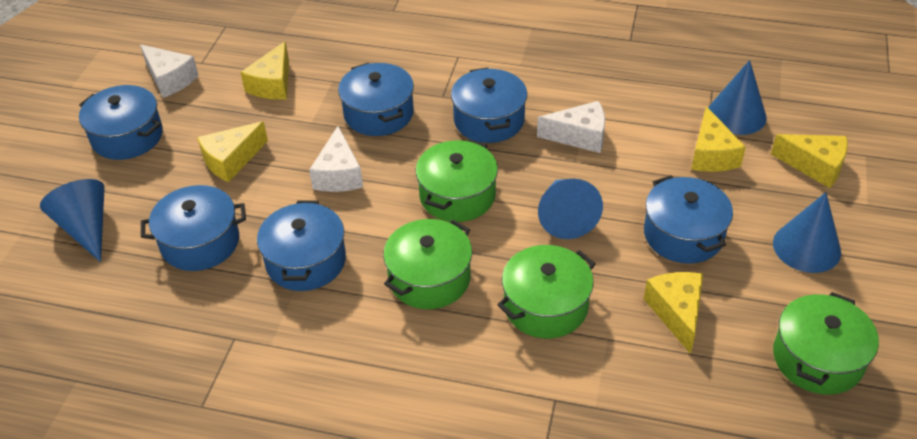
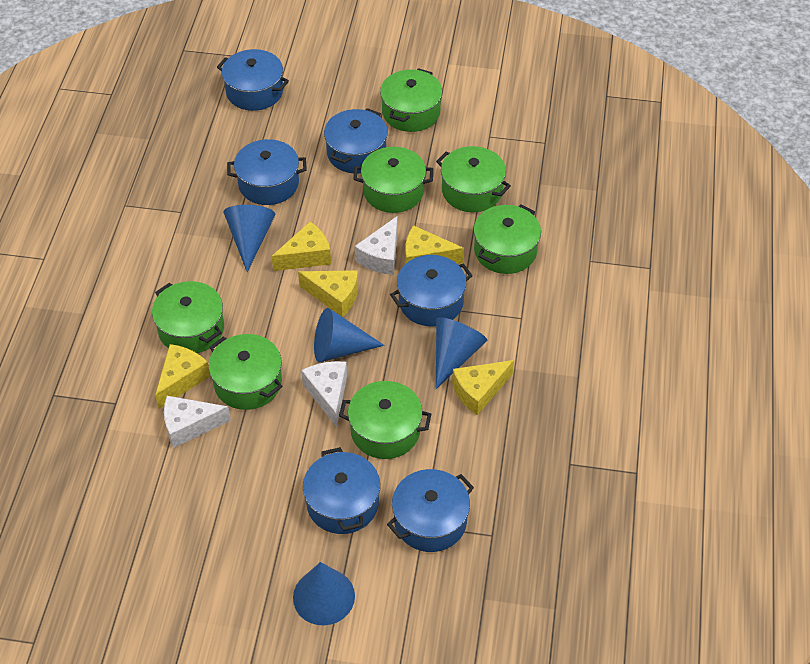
green pot: [383,219,472,309] [416,139,498,222] [497,245,596,338] [773,292,879,395] = 4 -> [152,281,224,353] [209,334,283,410] [339,381,431,459] [354,147,433,213] [380,68,442,132] [436,146,511,212] [473,205,541,274] = 7

